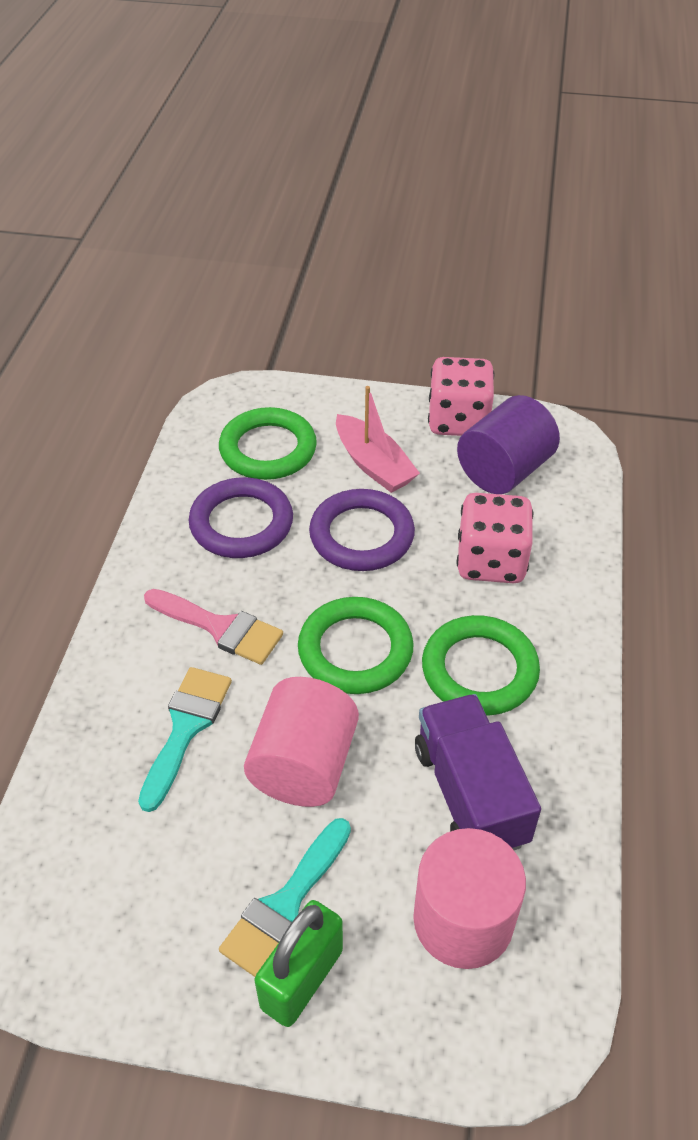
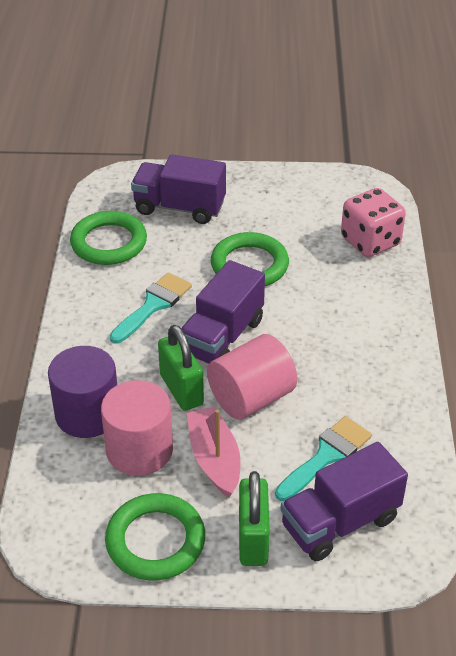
green padlock: [255,900,343,1027] = 1 -> [158,325,204,411] [239,471,270,566] = 2
pink brush: [144,589,283,665] = 1 -> none = 0
pink dice: [428,357,494,436] [457,493,533,583] = 2 -> [341,188,406,257] = 1
purple ring: [189,477,293,558] [309,489,415,571] = 2 -> none = 0
purple truck: [415,694,541,850] = 1 -> [131,155,226,224] [181,260,265,364] [280,442,408,561] = 3

